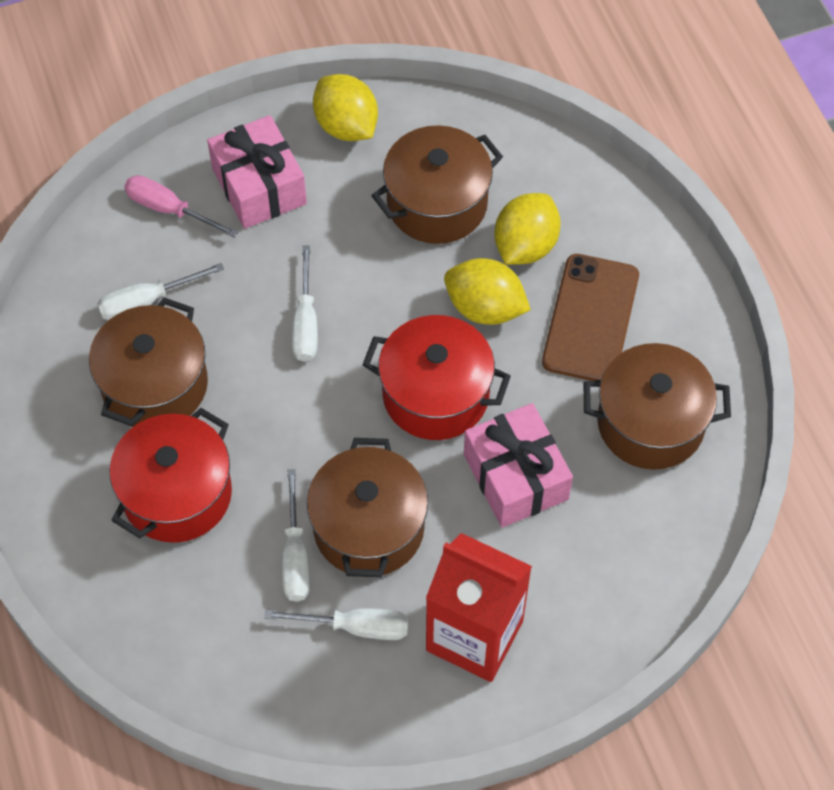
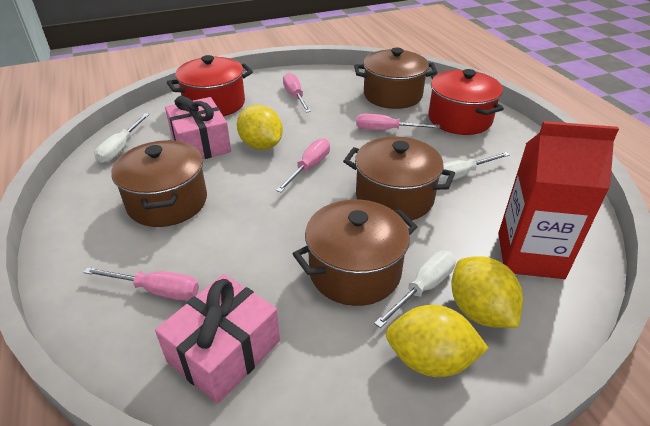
brown phone: [542,254,639,381] = 1 -> none = 0
pink screwdriver: [124,175,238,238] = 1 -> [83,267,199,300] [276,138,330,192] [283,73,311,113] [356,114,440,130] = 4
white screwdriver: [97,263,224,320] [264,608,409,640] [282,469,310,602] [292,245,318,362] = 4 -> [94,113,150,163] [374,251,456,328] [438,152,510,184] = 3

